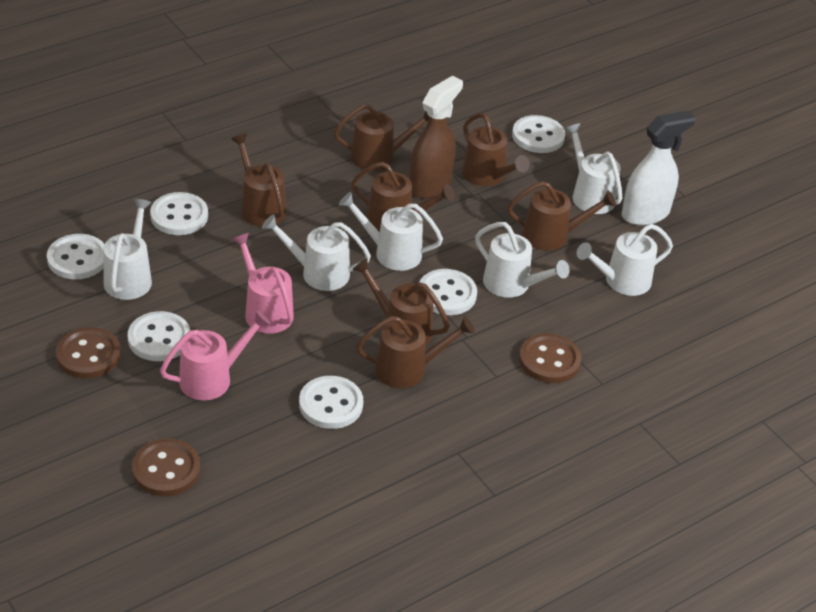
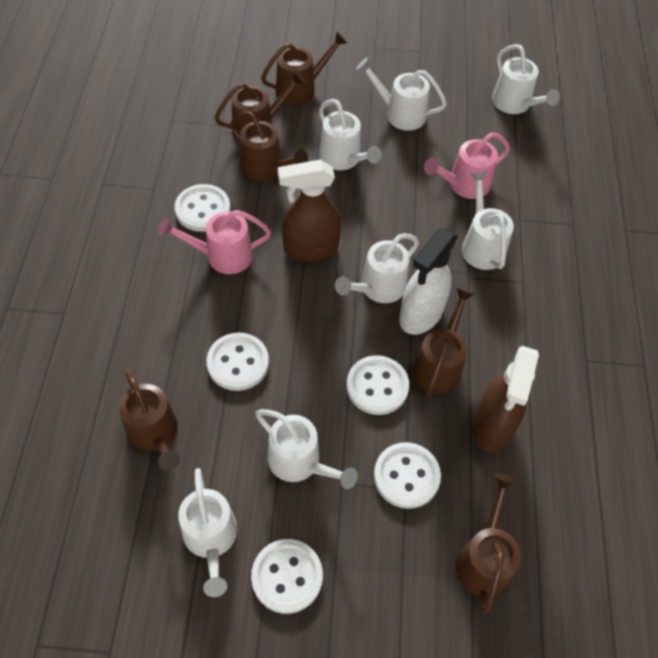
brown button: [56,327,121,379] [132,439,200,496] [519,333,581,383] = 3 -> none = 0
brown spray bottle: [410,75,463,199] = 1 -> [278,160,341,262] [472,346,539,453] = 2
brown watering can: [231,133,286,227] [334,104,430,171] [351,162,455,232] [352,258,450,346] [356,316,475,388] [462,113,530,186] [508,181,616,251] = 7 -> [119,370,180,471] [214,70,306,141] [230,111,308,181] [261,31,347,105] [413,288,474,396] [455,474,521,613] = 6
white button: [47,234,104,280] [128,311,190,361] [150,192,208,235] [299,376,363,429] [420,269,477,315] [512,115,565,153] = 6 -> [175,184,231,232] [206,333,269,391] [251,539,323,614] [347,355,409,415] [374,442,441,509] = 5
white watering can: [103,199,152,300] [262,214,371,291] [339,192,443,271] [475,222,570,298] [565,123,622,214] [577,224,673,296] = 6 -> [178,468,237,597] [255,409,358,489] [319,99,382,170] [335,233,419,303] [356,58,447,131] [462,172,514,270] [492,44,560,114] = 7

